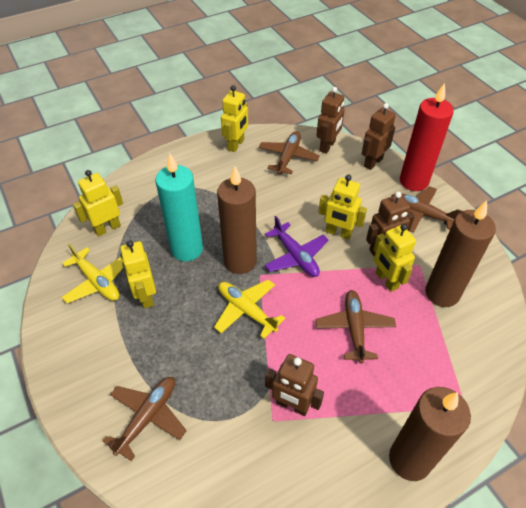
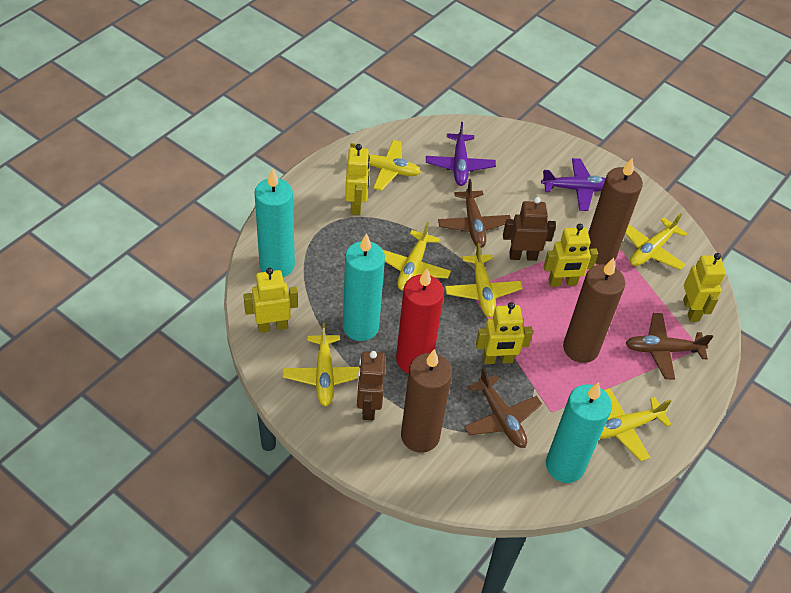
brown plane: [103,377,187,461] [259,131,320,174] [316,290,396,364] [391,186,462,233] = 4 -> [438,179,511,248] [464,368,542,448] [626,313,713,380] = 3
brown robot: [265,354,324,416] [316,87,345,154] [362,103,396,170] [366,192,415,256] = 4 -> [357,351,385,420] [503,197,556,261] = 2
purple plane: [265,216,329,277] = 1 -> [426,122,496,186] [541,158,606,211] = 2
turquoise candle: [155,153,203,261] = 1 -> [254,168,295,277] [343,233,385,341] [546,382,612,483] = 3
yellow plane: [61,244,124,303] [214,279,286,339] = 2 -> [283,323,359,406] [350,140,421,191] [383,222,451,290] [445,243,523,317] [599,388,672,461] [625,213,687,270] = 6

